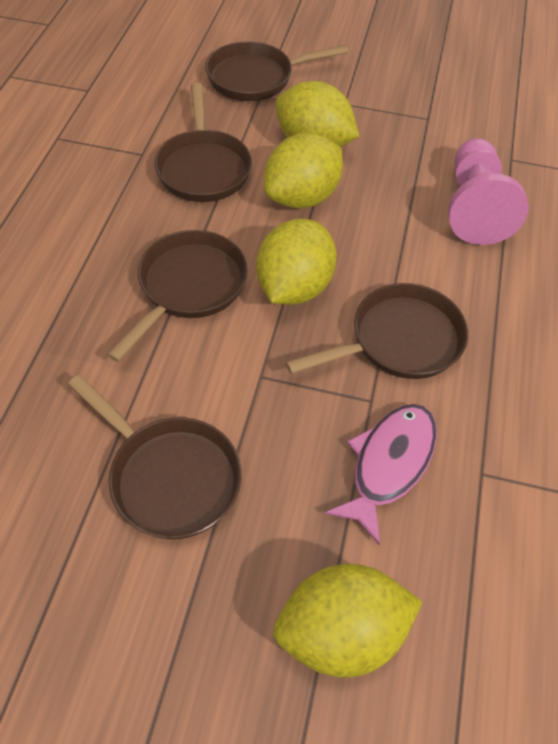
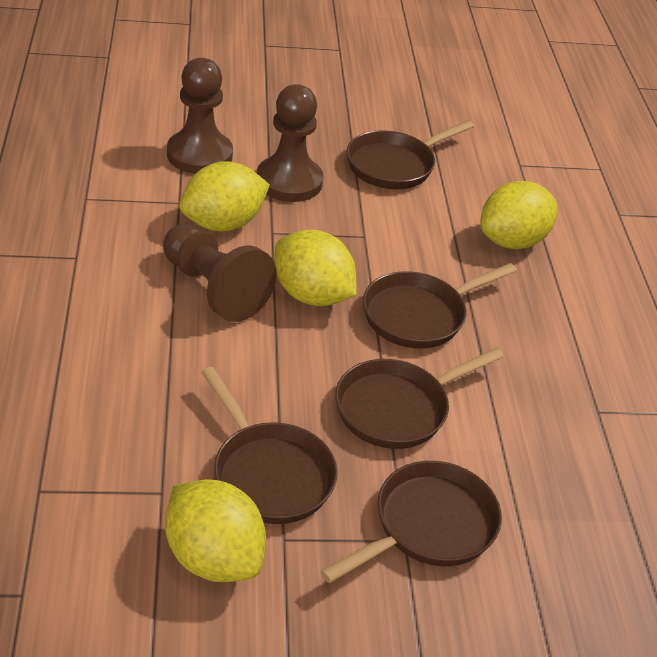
brown pawn: none = 0 -> [163,224,277,322] [167,58,233,174] [257,84,323,202] = 3
pink fish: [325,404,437,546] = 1 -> none = 0
pink pawn: [448,138,529,245] = 1 -> none = 0

